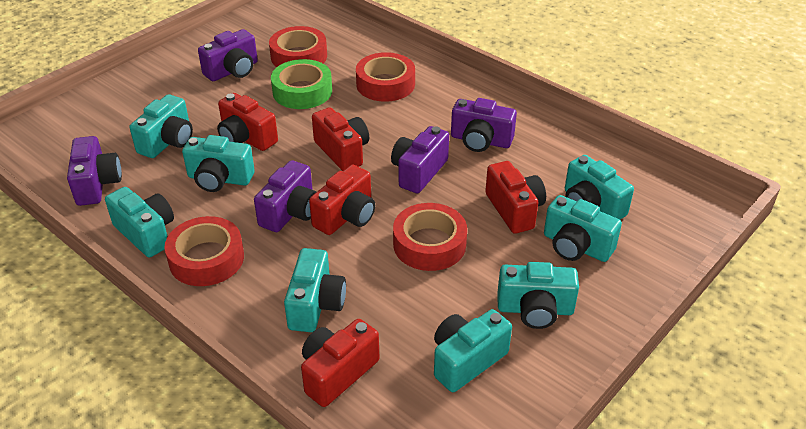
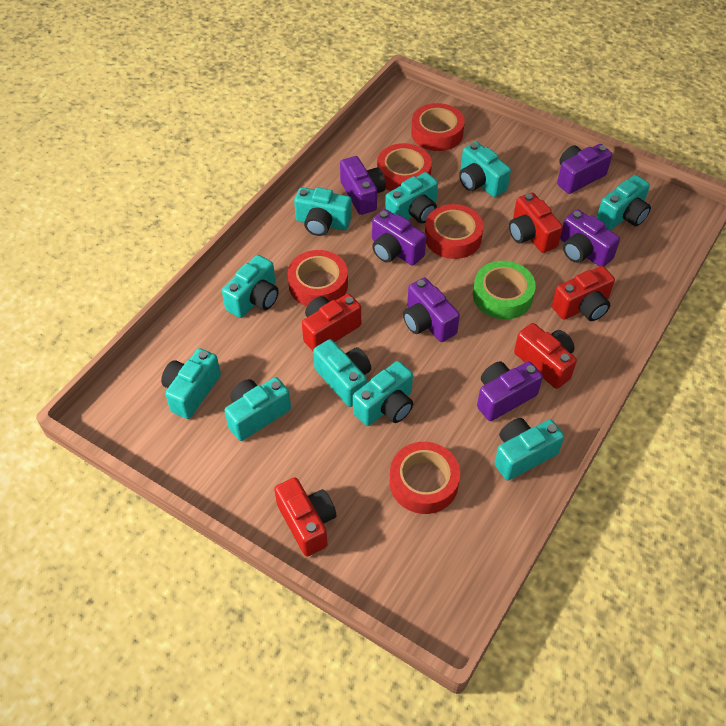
purple camera: [67,136,122,206] [198,29,258,81] [254,160,316,232] [391,126,449,193] [451,98,517,152] = 5 -> [340,156,386,215] [372,209,426,265] [403,277,460,342] [477,361,543,421] [557,144,612,194] [560,209,620,267] = 6
red tape: [165,216,244,286] [269,26,327,67] [356,52,415,102] [393,203,467,271] = 4 -> [288,250,348,306] [377,143,432,191] [390,442,460,514] [411,103,465,151] [425,204,484,259] = 5
turquoise camera: [105,187,174,257] [130,94,193,158] [182,135,255,192] [284,248,346,332] [434,309,512,392] [497,262,579,329] [544,195,622,262] [565,155,634,220] = 8 -> [161,348,221,419] [222,255,279,318] [224,377,291,441] [294,187,352,236] [313,339,371,407] [353,361,413,426] [385,172,438,223] [459,142,511,197] [494,418,564,480] [596,175,651,230] = 10

